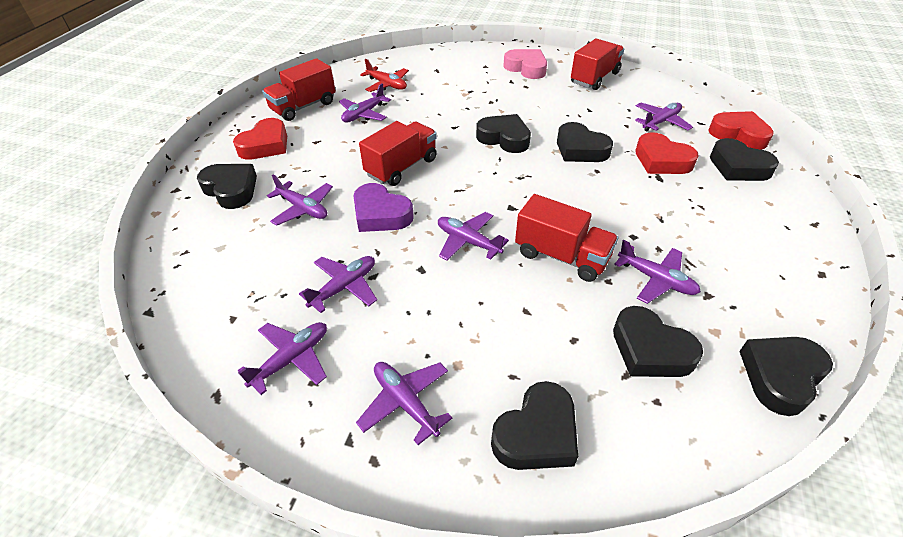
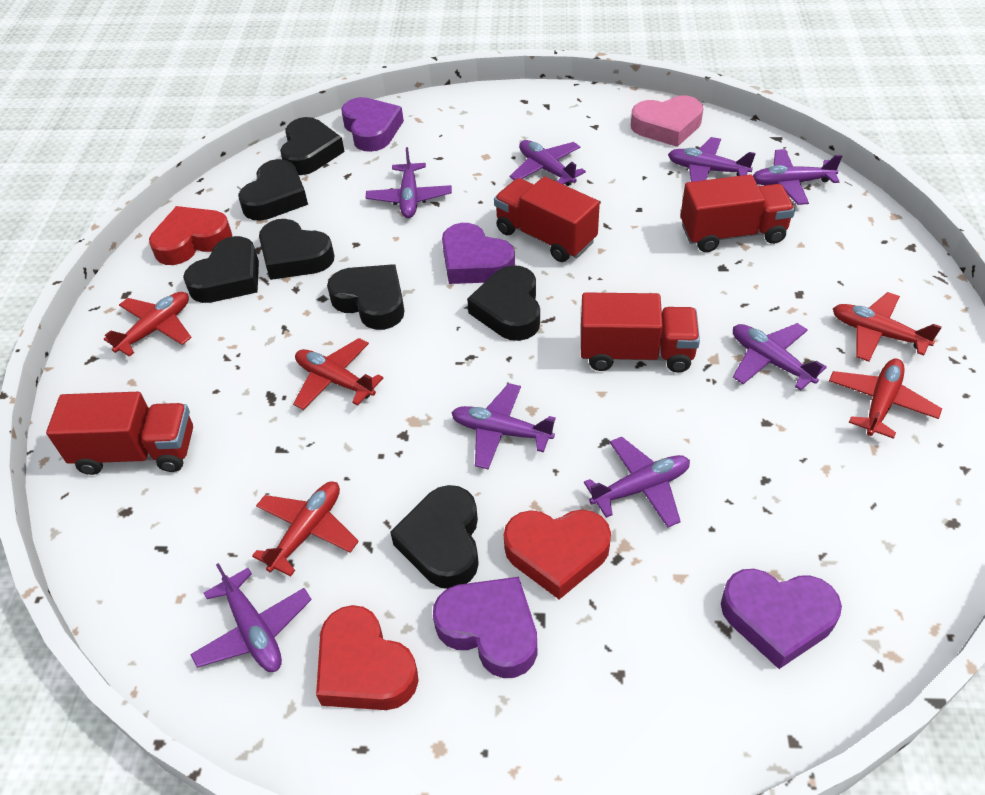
purple heart: [353,183,414,232] = 1 -> [341,97,404,152] [433,577,537,678] [442,223,515,284] [721,569,842,669] = 4
red plane: [360,59,408,92] = 1 -> [104,292,192,357] [252,482,359,577] [293,338,383,410] [829,358,942,439] [833,292,942,362] = 5

